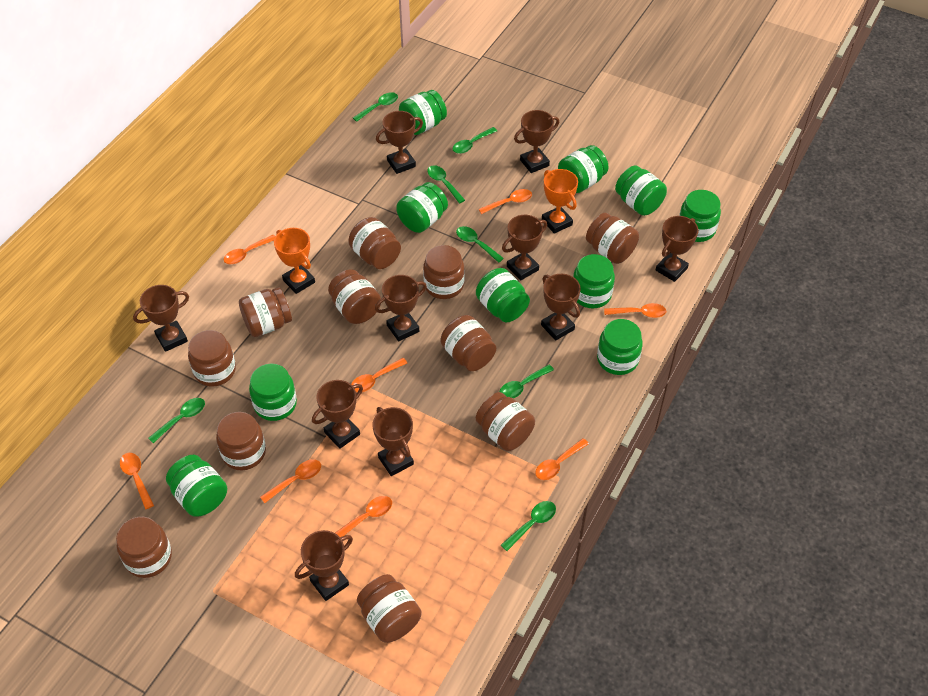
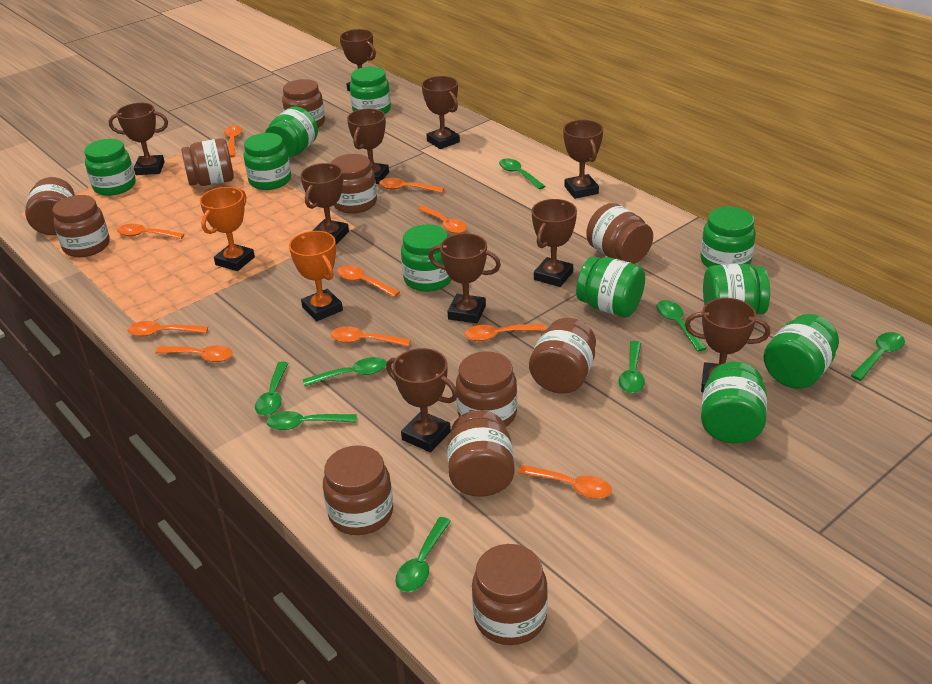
green spoon: [148,398,205,443] [353,92,398,122] [427,165,465,203] [453,127,497,154] [456,226,504,263] [499,365,554,398] [501,501,556,551] = 7 -> [255,362,288,416] [266,411,357,430] [303,357,387,386] [395,517,451,592] [499,159,545,189] [618,341,645,393] [656,300,707,352] [851,332,905,381] = 8
orange spoon: [120,453,154,509] [224,234,276,264] [260,459,321,503] [335,496,392,537] [351,358,407,392] [479,189,532,214] [535,438,589,480] [604,303,666,318] = 8 -> [117,224,184,239] [128,321,208,337] [155,345,233,362] [224,125,242,157] [330,327,411,347] [337,265,400,297] [379,178,444,193] [418,206,467,234] [464,324,546,341] [518,465,612,499] = 10

